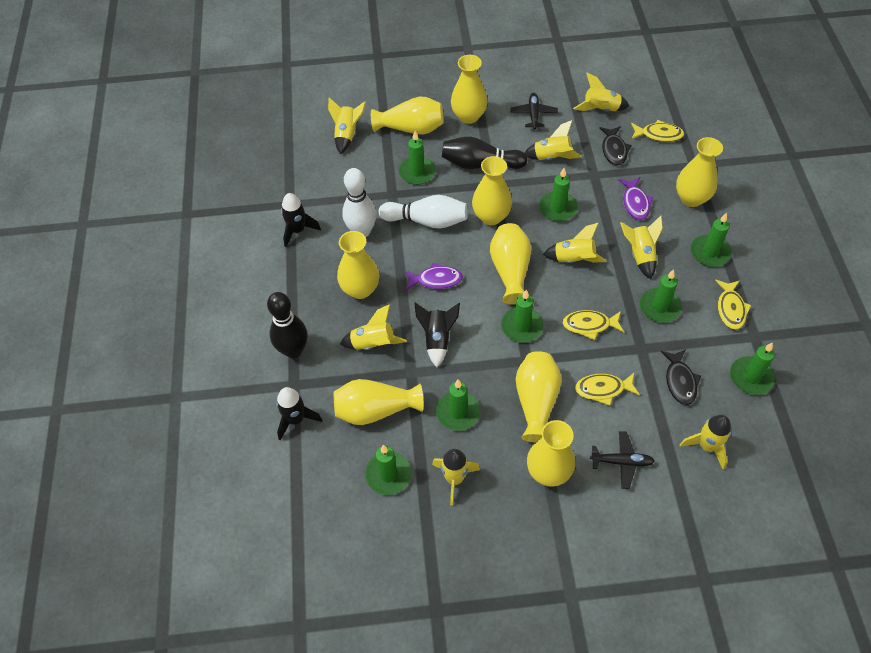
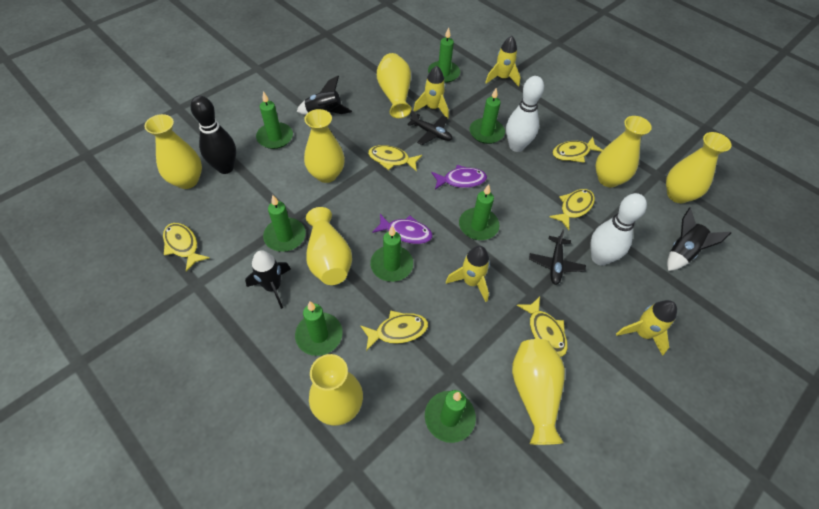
black bowling pin: [267,292,307,358] [442,137,528,169] = 2 -> [191,96,236,174] = 1
black fish: [599,126,632,166] [661,350,701,405] = 2 -> none = 0
yellow fish: [562,310,624,340] [575,373,640,406] [631,120,684,142] [715,280,752,330] = 4 -> [163,223,210,272] [360,310,428,351] [368,145,422,172] [517,297,568,357] [549,189,595,230] [552,137,602,163] = 6
yellow rocket: [328,97,366,155] [340,304,407,350] [432,449,480,506] [525,120,582,160] [543,223,607,263] [573,73,630,112] [620,216,663,279] [680,415,731,469] = 8 -> [413,66,448,119] [446,246,490,302] [485,36,520,87] [616,300,677,356] = 4
yellow vase: [334,379,423,425] [337,231,379,299] [371,97,444,135] [451,55,488,124] [472,156,512,225] [490,223,531,305] [516,351,561,442] [527,420,575,487] [676,137,723,207] = 9 -> [144,114,202,189] [304,109,345,183] [306,207,352,285] [309,354,363,426] [377,53,412,118] [512,339,565,445] [595,116,652,187] [666,132,731,203] = 8

